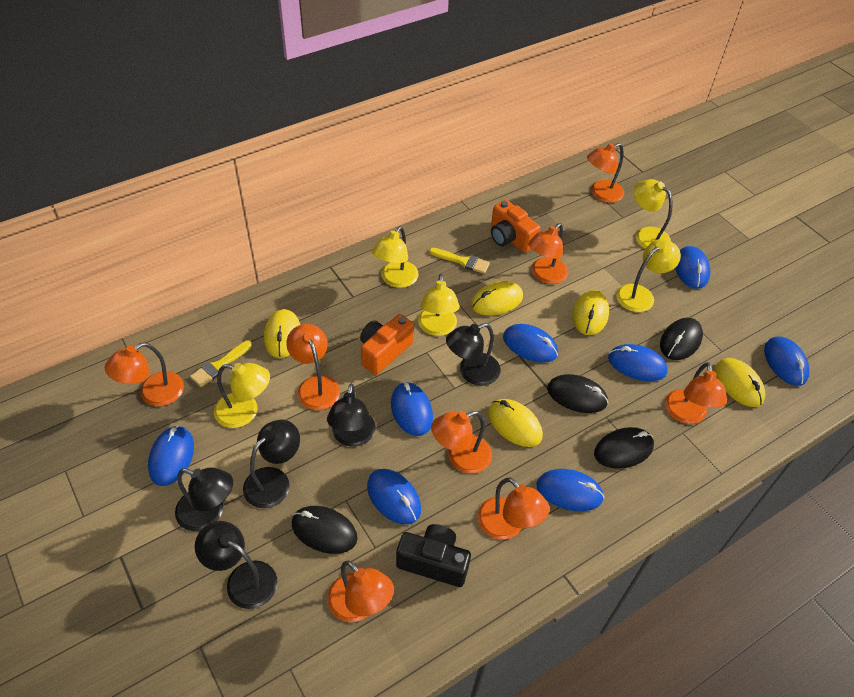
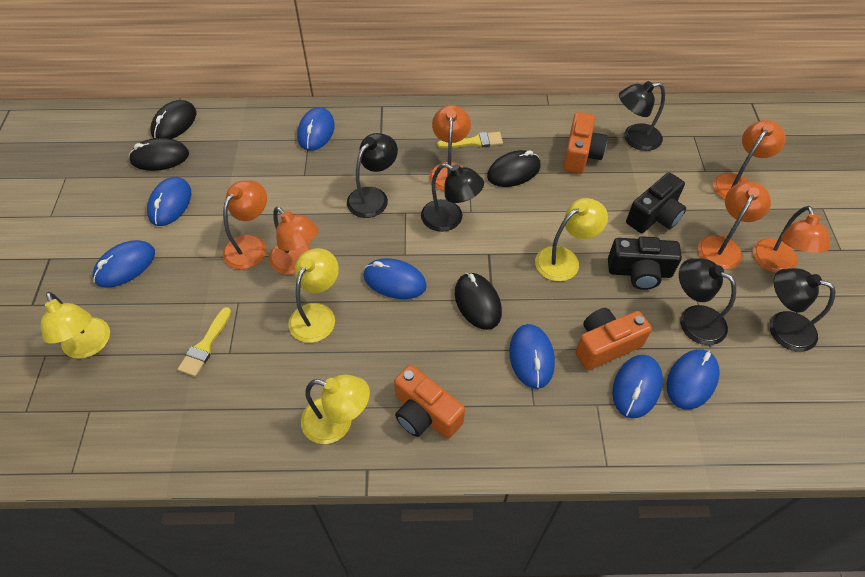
black camera: [396,524,471,587] = 1 -> [608,236,682,290] [626,172,686,233] = 2
blue mouse: [148,425,194,486] [367,469,421,524] [391,382,433,436] [503,324,558,363] [537,469,604,511] [608,344,668,381] [675,246,710,289] [764,336,810,386] = 8 -> [92,240,155,288] [147,177,191,226] [297,107,335,151] [363,258,427,299] [509,324,555,389] [612,355,663,418] [667,349,720,410] = 7
orange camera: [360,314,414,375] [491,200,540,253] = 2 -> [394,365,465,439] [563,112,607,174] [575,308,652,370] = 3
orange lamp: [105,343,184,406] [286,324,340,410] [327,561,394,622] [431,411,492,474] [477,478,549,540] [528,223,568,284] [587,143,624,203] [665,362,727,424] = 8 -> [223,180,267,270] [269,207,318,275] [429,105,471,191] [698,181,771,270] [713,120,786,200] [752,206,830,273] = 6
yellow lamp: [214,363,270,428] [372,226,419,288] [418,274,460,336] [616,239,681,312] [633,179,673,249] = 5 -> [41,292,110,359] [288,248,339,343] [301,375,370,444] [535,198,608,281] = 4
yellow mouse: [264,309,300,358] [471,281,523,316] [488,399,543,447] [572,290,609,335] [715,358,765,407] = 5 -> none = 0

